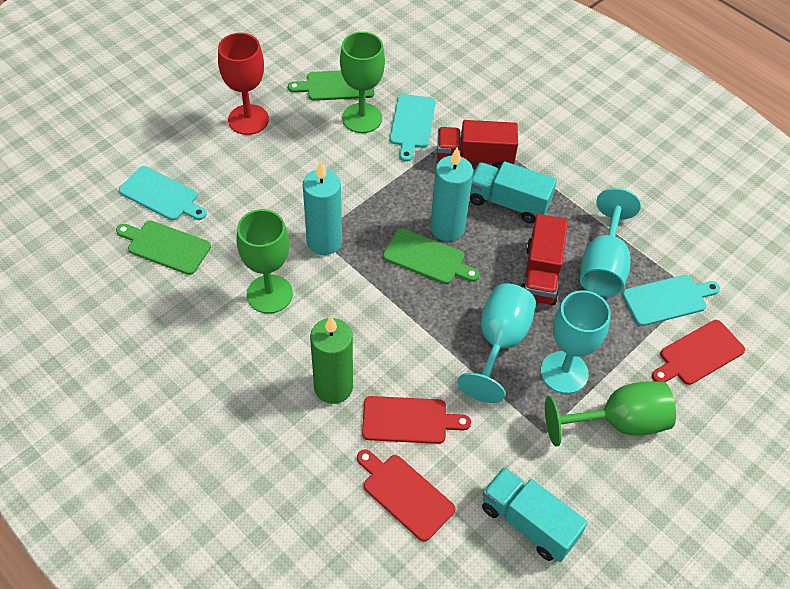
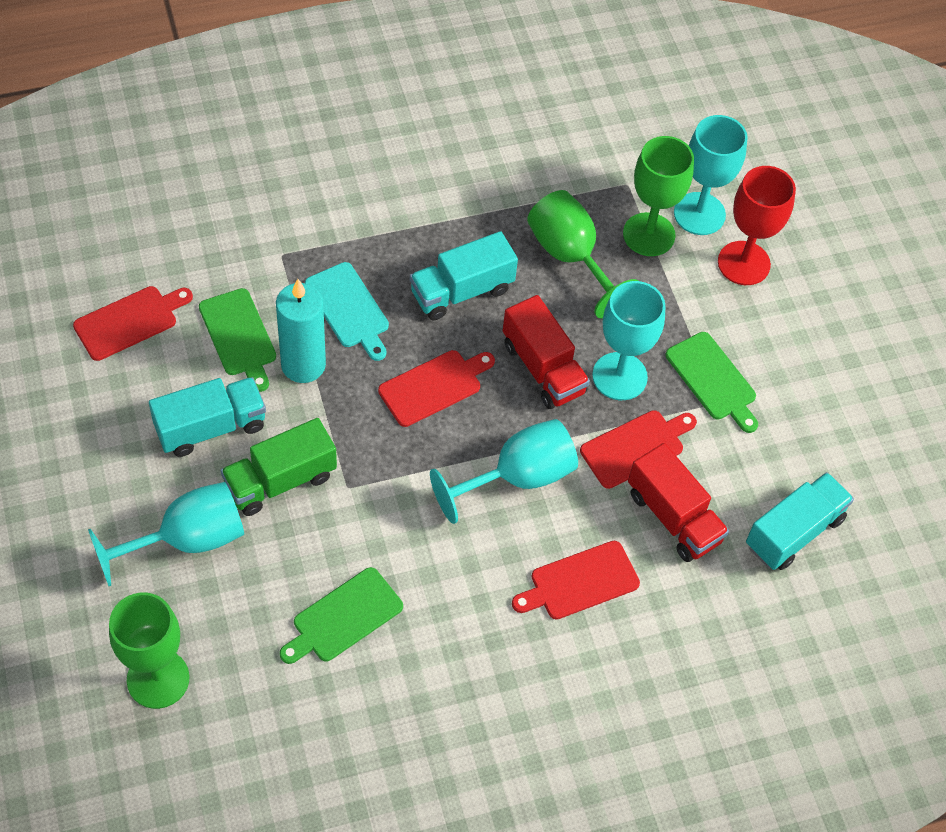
green candle: [310,315,353,404] = 1 -> none = 0
green truck: none = 0 -> [220,418,337,516] = 1
red cutting board: [357,449,456,542] [362,396,471,444] [652,320,745,385] = 3 -> [73,286,193,361] [378,350,495,427] [512,541,640,620] [580,410,697,489] = 4
turquoise candle: [303,161,342,255] [430,147,473,241] = 2 -> [276,279,326,383] = 1
turquoise cutting board: [119,166,207,220] [390,94,436,162] [622,275,720,326] = 3 -> [305,262,389,361] = 1
turquoise goblet: [457,283,536,403] [541,290,611,394] [580,188,641,297] = 3 -> [88,482,244,586] [430,419,578,524] [592,281,665,400] [674,115,748,235] = 4
turquoise truck: [470,162,557,223] [482,467,588,562] = 2 -> [149,377,266,457] [410,231,518,320] [746,472,854,570] = 3

